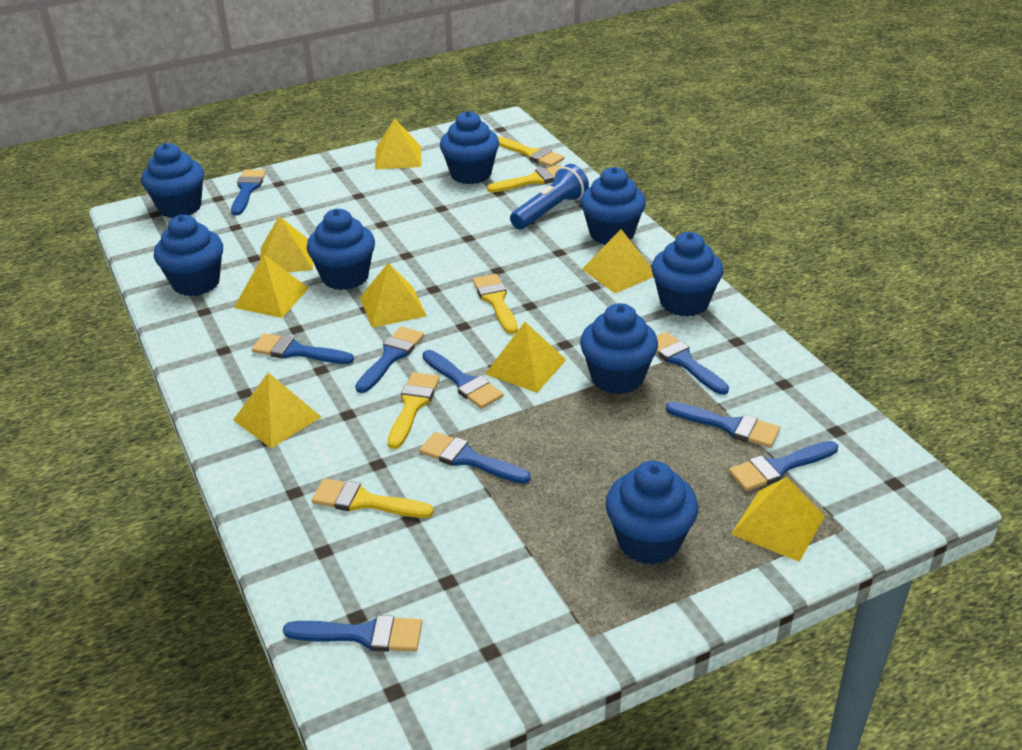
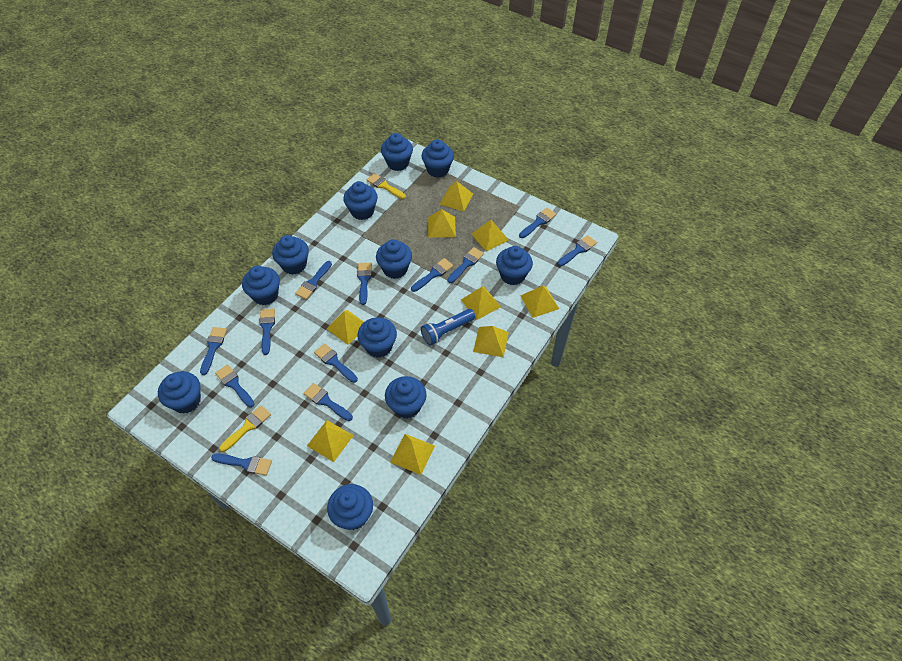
blue brush: [231,169,266,215] [252,333,354,364] [283,615,422,652] [355,326,424,393] [419,432,531,484] [422,350,504,409] [656,332,729,395] [666,402,780,448] [729,441,838,491] = 9 -> [200,327,227,375] [211,454,272,476] [215,364,254,408] [259,308,275,355] [295,261,332,300] [303,383,353,421] [314,344,358,383] [357,263,372,305] [411,258,453,292] [447,247,484,283] [519,208,556,238] [557,235,597,266] = 12
blue cupcake: [141,143,204,218] [154,215,223,296] [307,209,375,290] [440,111,499,184] [580,303,658,394] [581,167,646,245] [605,461,698,565] [651,232,723,317] = 8 -> [158,371,201,414] [242,266,280,305] [272,235,309,275] [327,484,373,530] [343,181,378,220] [357,317,397,358] [376,239,412,279] [381,133,413,171] [385,376,427,419] [422,139,454,178] [496,246,533,285] = 11
yellow brush: [312,479,434,518] [388,372,440,449] [473,274,518,334] [487,165,562,193] [498,137,564,167] = 5 -> [219,405,271,452] [366,173,406,199] = 2
yellow pyramid: [233,373,321,448] [234,254,309,318] [260,216,313,272] [360,263,427,328] [375,118,421,170] [485,322,566,393] [582,229,653,293] [731,477,825,562] = 8 -> [307,420,354,462] [327,310,364,345] [390,434,435,475] [428,209,456,238] [440,181,473,211] [461,287,501,320] [471,220,509,251] [473,326,509,357] [521,286,559,318] = 9

